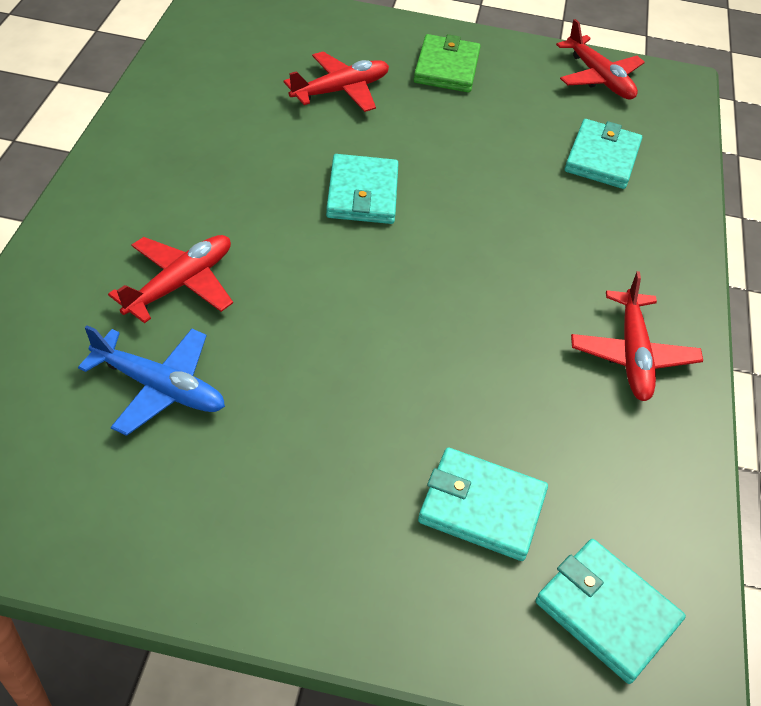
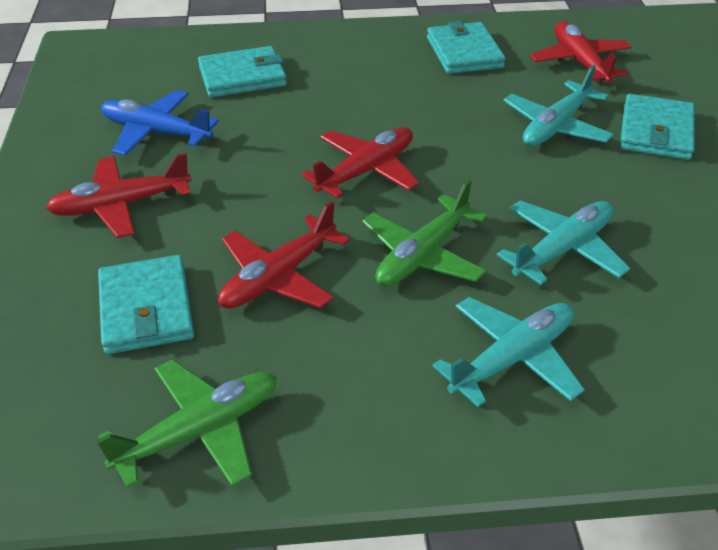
green plane: none = 0 -> [96,359,277,488] [362,180,487,287] = 2
green wallet: [413,34,481,93] = 1 -> none = 0
turquoise plane: none = 0 -> [433,297,585,407] [497,200,630,285] [503,65,614,146] = 3

